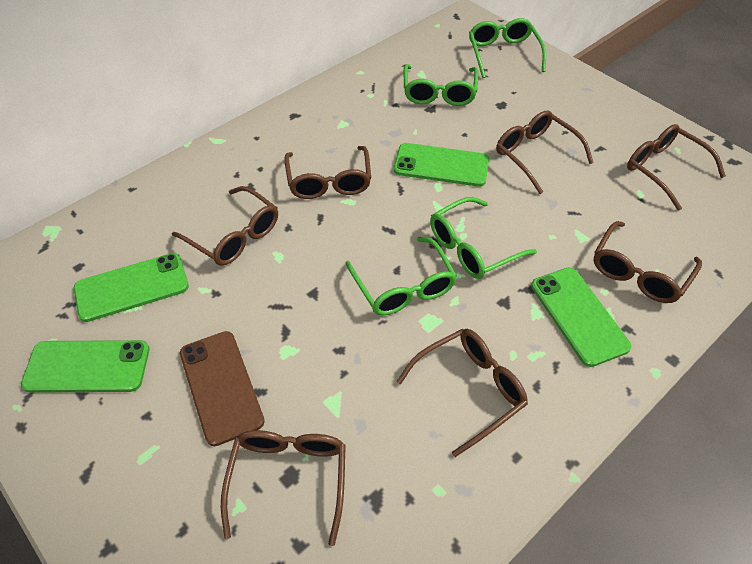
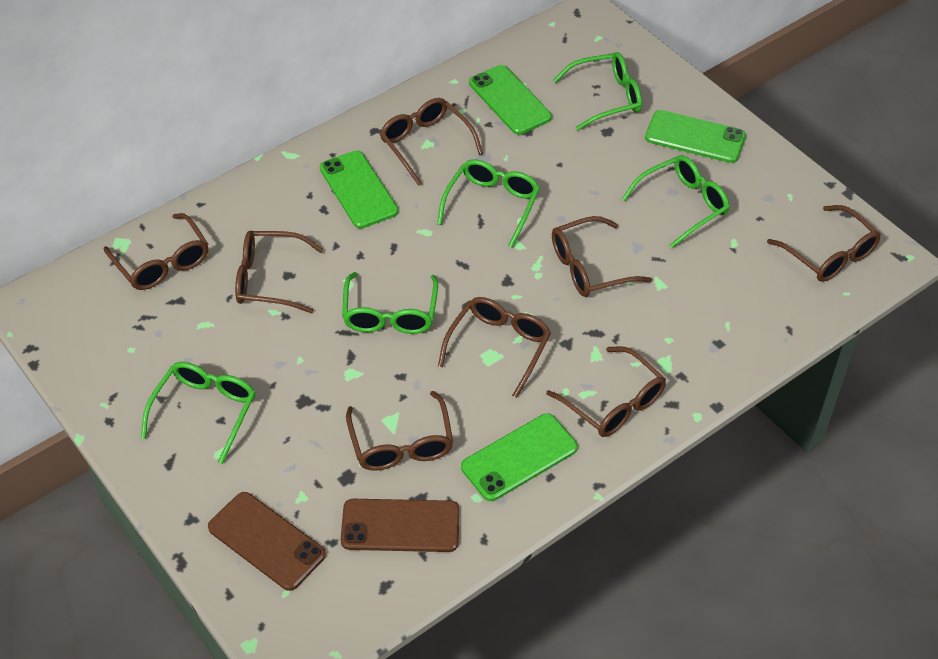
brown glasses: [172,186,278,266] [221,430,346,546] [284,146,371,199] [397,329,528,457] [496,111,594,194] [593,221,702,303] [627,124,726,211] = 7 -> [104,213,208,290] [235,231,324,313] [346,391,453,471] [380,98,483,186] [438,297,551,398] [546,346,666,437] [552,216,652,297] [767,205,881,282] = 8
brown phone: [180,331,265,446] = 1 -> [208,492,326,591] [341,499,460,552] = 2
green glasses: [345,237,457,316] [404,64,478,106] [430,197,537,279] [469,18,546,78] = 4 -> [141,362,256,464] [342,272,438,334] [437,159,540,247] [553,52,642,130] [622,155,730,248] = 5

